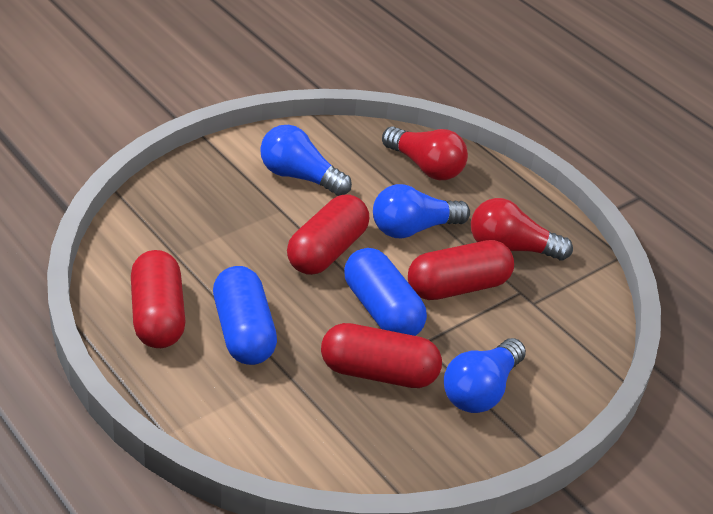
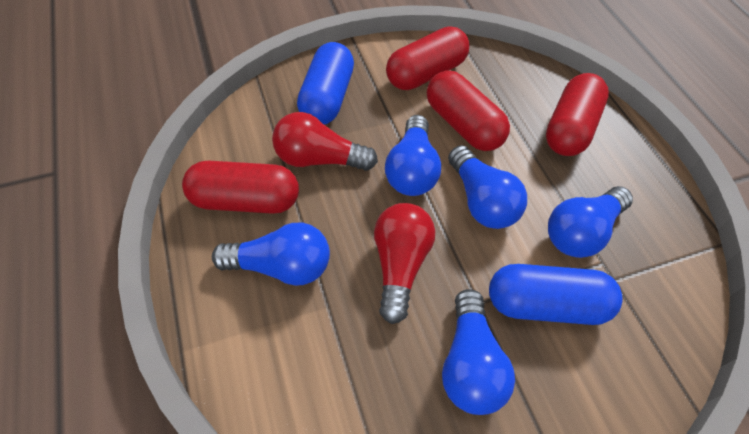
blue light bulb: [260,125,352,196] [373,184,470,239] [444,338,526,413] = 3 -> [212,223,330,286] [385,115,441,196] [442,289,515,415] [448,145,527,229] [548,186,633,258] = 5

